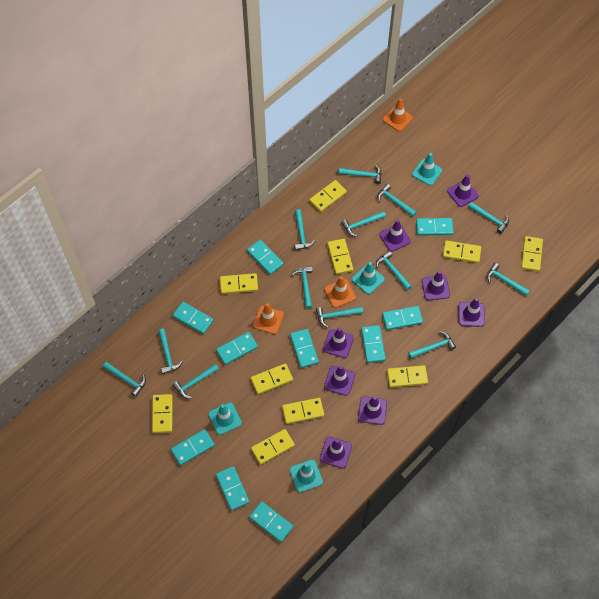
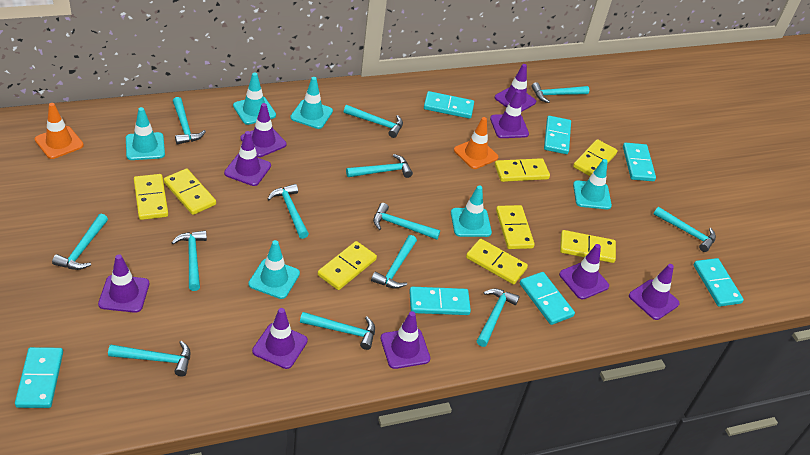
orange traffic cone: [253,303,284,334] [324,276,356,308] [383,98,413,131] = 3 -> [35,103,84,159] [454,117,498,169] = 2
purple traffic cone: [320,437,352,468] [323,327,354,358] [324,365,355,396] [358,396,387,425] [379,220,411,252] [422,271,450,300] [447,174,479,207] [458,298,485,327] = 8 -> [98,254,149,313] [224,131,271,186] [240,103,287,157] [252,308,308,369] [381,311,430,369] [490,90,529,138] [495,64,536,112] [559,244,609,299] [629,264,679,320] = 9
turquoise domino: [171,429,215,466] [172,302,214,334] [216,332,258,365] [216,466,249,511] [247,240,284,275] [249,501,293,542] [290,329,319,368] [361,325,386,363] [382,306,423,330] [416,218,454,236] = 10 -> [15,347,63,408] [409,287,471,315] [424,91,474,119] [520,272,575,325] [544,116,571,154] [623,143,656,181] [693,258,744,307] = 7
turquoise traffic cone: [208,403,242,435] [290,460,323,492] [352,262,385,294] [412,153,442,186] = 4 -> [126,107,165,160] [233,72,276,125] [248,240,300,299] [290,77,333,129] [451,185,492,237] [573,159,612,209] = 6
yellow domino: [152,394,172,433] [220,273,258,294] [251,363,293,394] [251,429,295,465] [282,398,324,424] [309,180,347,212] [327,239,353,274] [387,365,428,387] [443,240,481,263] [521,236,543,272] = 10 -> [134,174,168,220] [164,169,216,215] [318,241,377,290] [466,239,528,284] [495,158,550,182] [496,205,535,249] [560,230,616,263] [573,139,618,176] = 8

